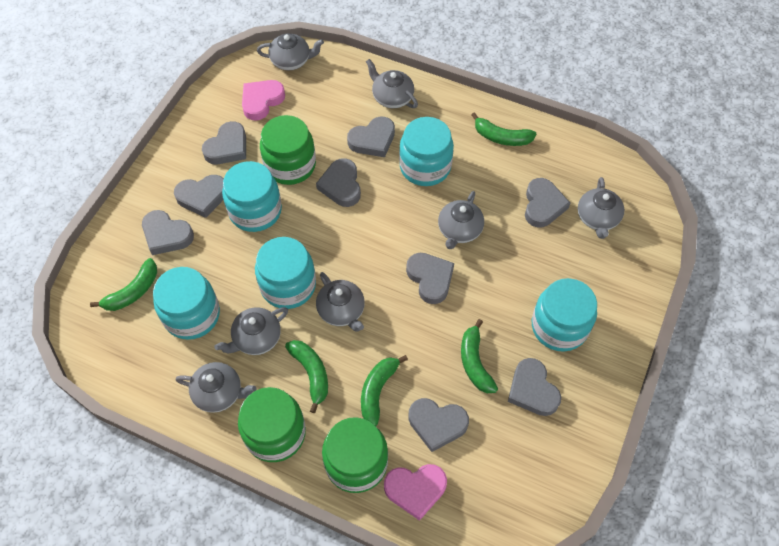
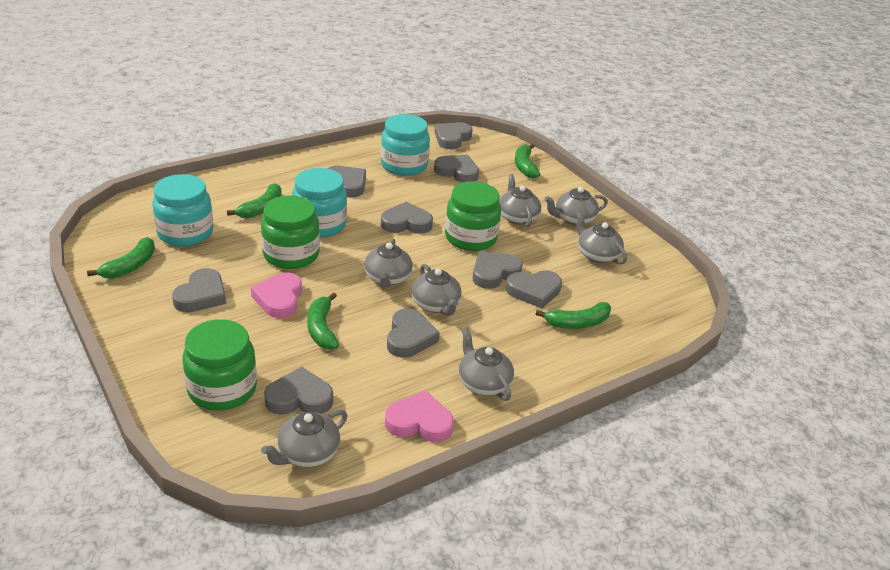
turquoise jar: [153,267,220,340] [222,161,282,232] [255,237,316,309] [399,117,454,186] [532,278,597,351] = 5 -> [152,174,213,247] [292,168,347,238] [381,114,430,176] = 3

